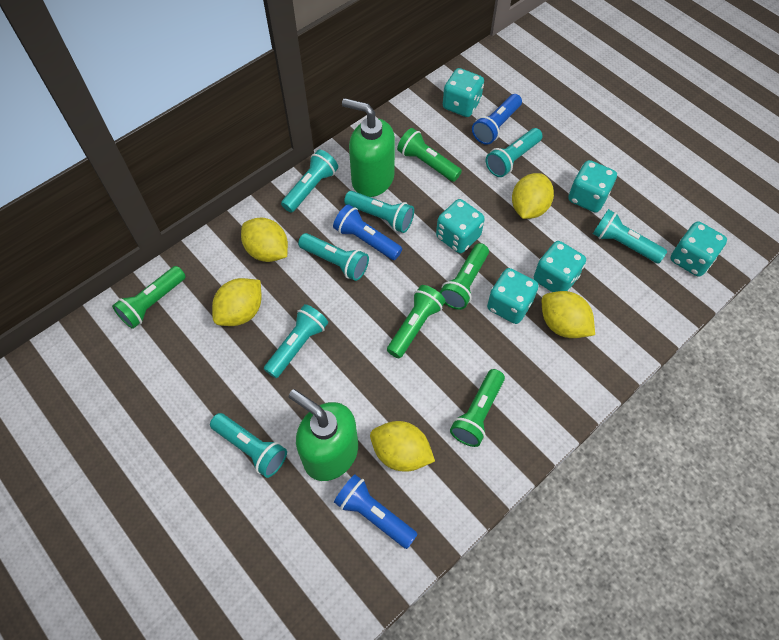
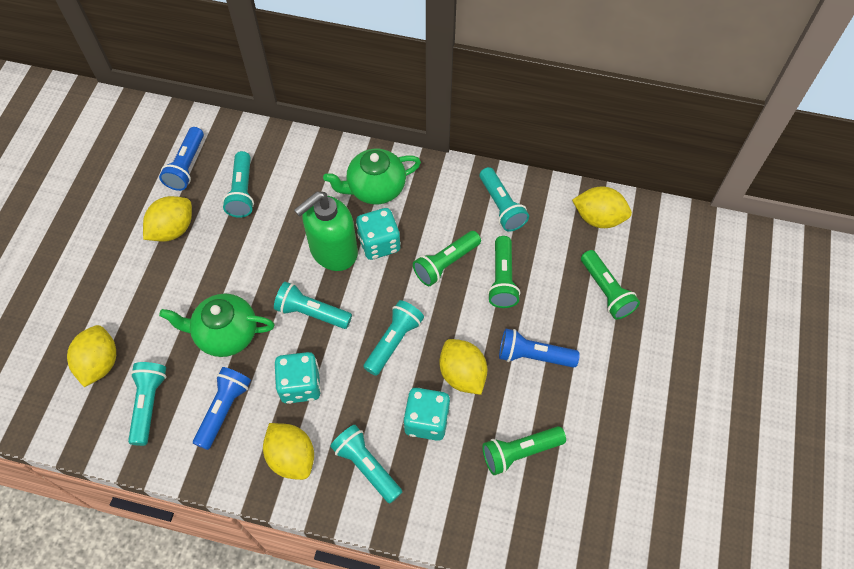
green flashlight: [112,266,186,329] [387,285,445,358] [397,128,462,182] [440,243,489,310] [450,369,505,447] = 5 -> [413,231,481,286] [482,426,566,475] [488,236,520,308] [581,250,640,319] = 4
green soap dispenser: [288,389,358,481] [342,98,395,197] = 2 -> [294,192,358,271] = 1
green teapot: none = 0 -> [159,294,274,357] [323,149,421,204] = 2
turquoise dice: [436,199,485,253] [443,68,484,117] [487,268,538,324] [534,241,586,292] [568,160,617,213] [670,221,727,277] = 6 -> [275,352,321,404] [356,208,401,260] [403,388,450,441] = 3
turquoise flashlight: [210,413,287,478] [264,304,328,378] [281,150,338,213] [298,233,369,281] [344,191,414,233] [486,128,543,177] [593,209,667,263] = 7 -> [128,362,166,446] [222,151,254,218] [274,282,352,329] [330,425,402,503] [363,300,424,376] [480,167,529,232] = 6

